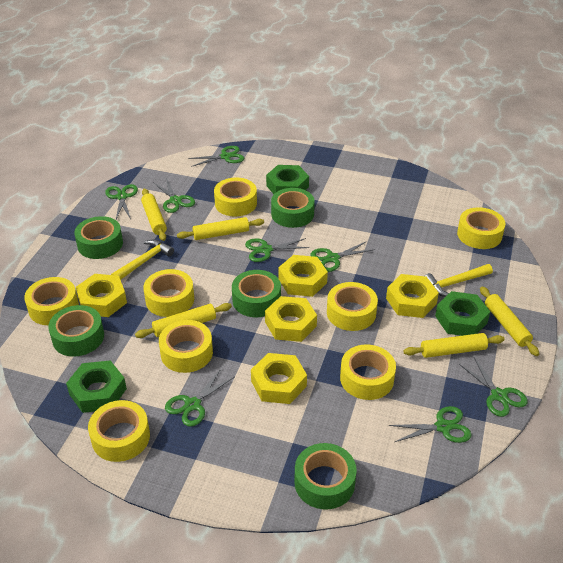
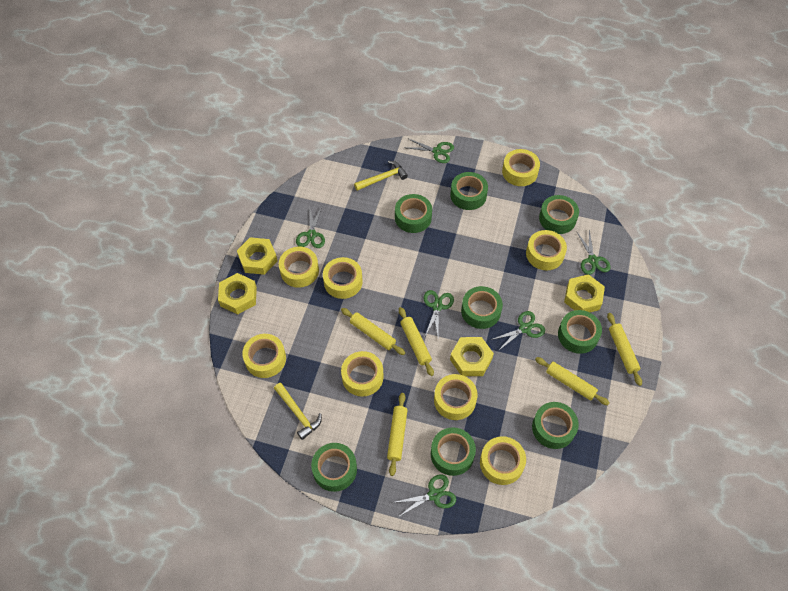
green nut: [66,360,127,413] [266,165,309,194] [435,291,490,336] = 3 -> none = 0
green scissors: [105,184,138,219] [153,178,195,213] [165,369,234,427] [188,146,244,167] [245,238,310,262] [310,241,375,272] [388,406,472,443] [459,357,528,417] = 8 -> [296,206,325,248] [392,474,456,518] [408,139,454,163] [424,290,454,338] [491,311,545,351] [577,230,610,275] = 6
green tape: [48,305,104,356] [74,216,123,259] [232,270,281,317] [271,188,315,228] [295,443,357,509] = 5 -> [311,443,357,492] [395,194,432,233] [431,427,476,476] [450,172,488,210] [461,286,503,329] [532,402,579,449] [539,195,579,234] [558,310,602,354] = 8
yellow nut: [76,274,127,317] [251,353,307,404] [265,296,317,342] [278,255,328,297] [386,274,439,318] = 5 -> [218,273,257,315] [237,237,278,275] [450,337,494,376] [564,274,605,312] = 4

